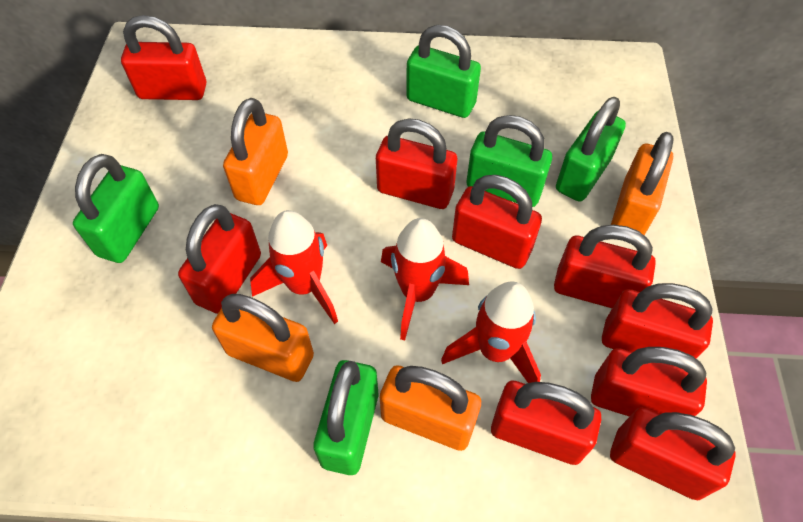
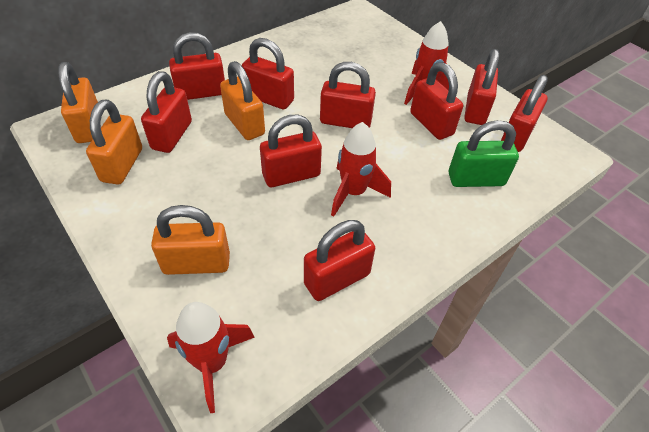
green padlock: [73,154,159,263] [313,360,378,475] [406,25,481,118] [467,115,552,207] [556,97,626,202] = 5 -> [449,120,519,187] = 1

